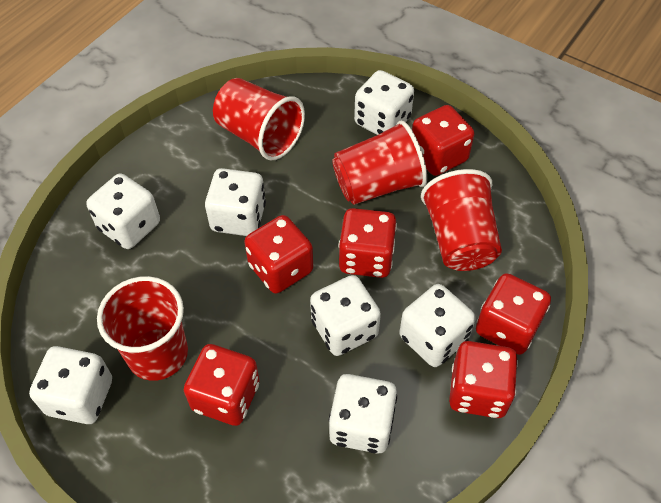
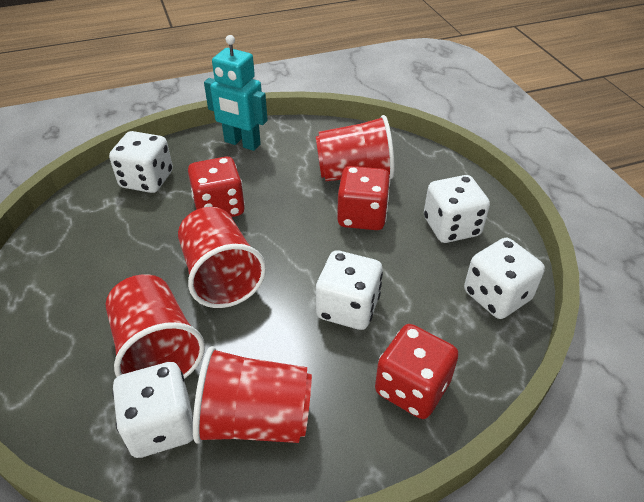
red dice: [184,344,259,426] [244,215,313,294] [339,208,397,278] [412,105,474,176] [449,341,518,418] [476,273,551,355] = 6 -> [188,157,245,217] [337,166,390,230] [375,324,459,419] = 3
turquoise robot: none = 0 -> [204,35,268,151] = 1
white dice: [29,346,112,424] [86,173,160,249] [205,168,266,236] [310,275,381,356] [328,374,397,453] [354,70,414,135] [399,284,476,367] = 7 -> [109,131,173,193] [112,362,193,458] [316,250,383,330] [424,175,490,243] [464,238,545,319] = 5

